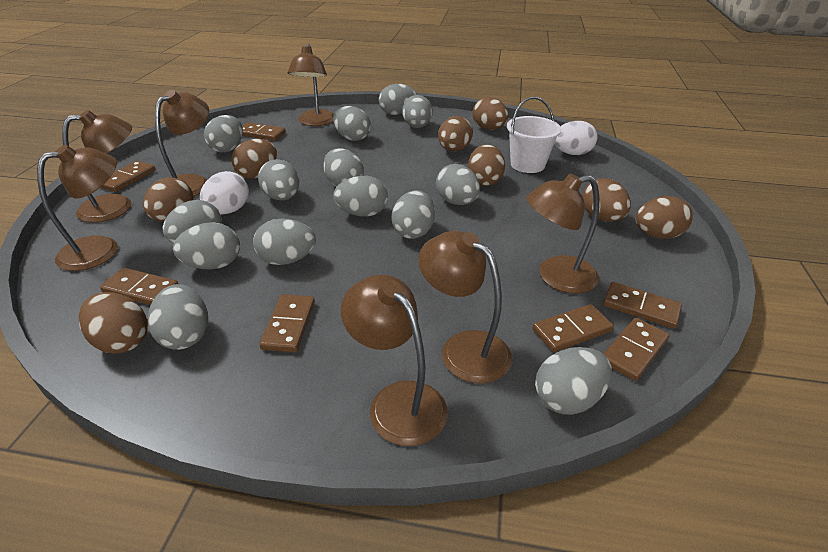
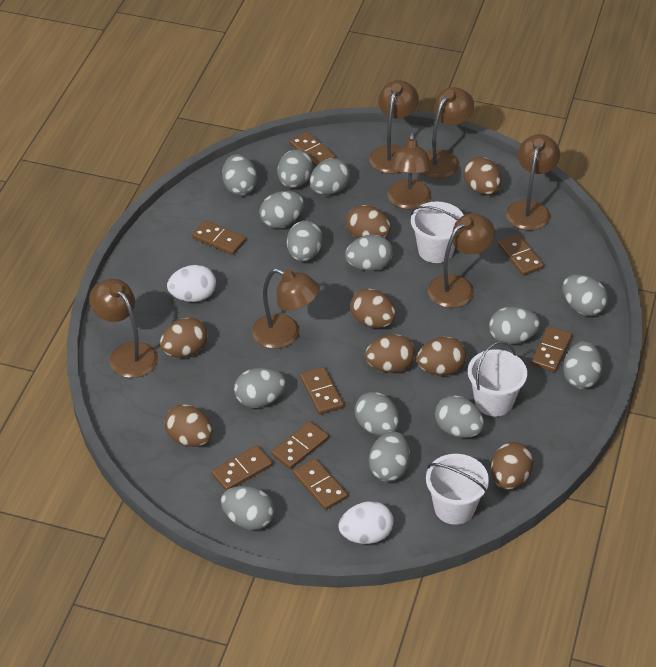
brown domino: [100,161,156,192] [100,267,178,305] [242,122,286,141] [259,294,315,352] [533,304,614,352] [603,282,682,329] [604,317,669,381] = 7 -> [192,220,246,255] [211,445,273,491] [271,421,329,469] [290,132,335,167] [293,458,348,510] [300,367,344,415] [498,234,544,276] [531,326,572,372] = 8
white bucket: [507,97,562,173] = 1 -> [411,201,463,263] [426,454,489,525] [468,341,527,417] = 3

